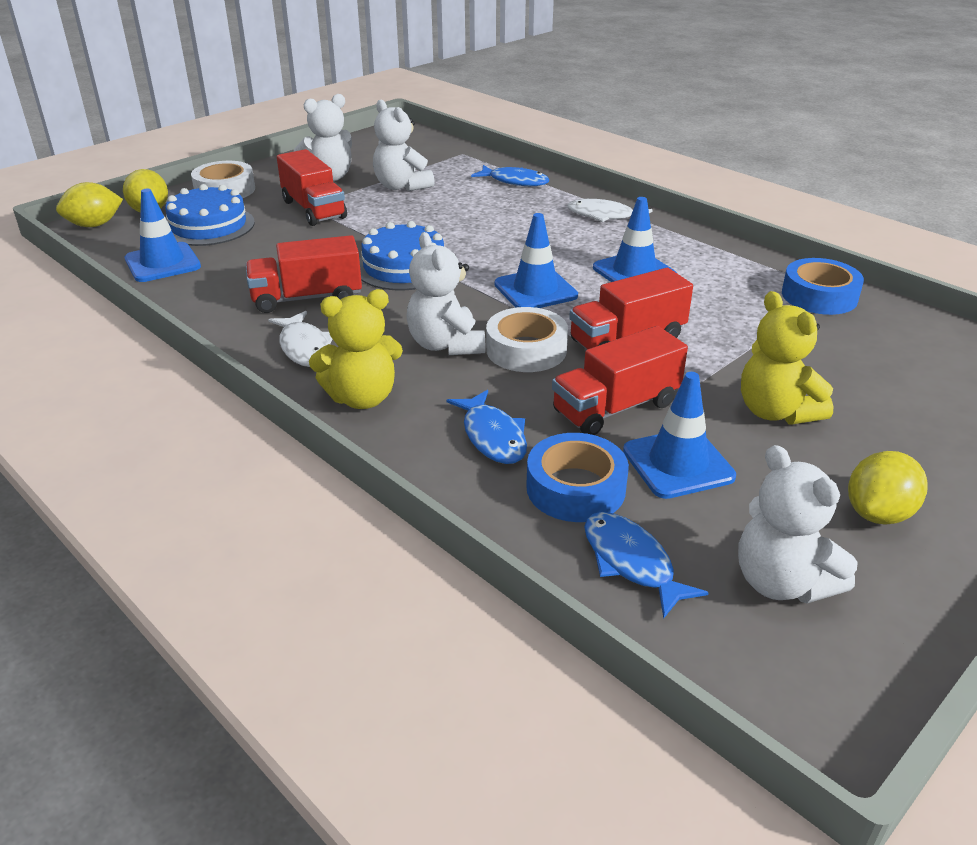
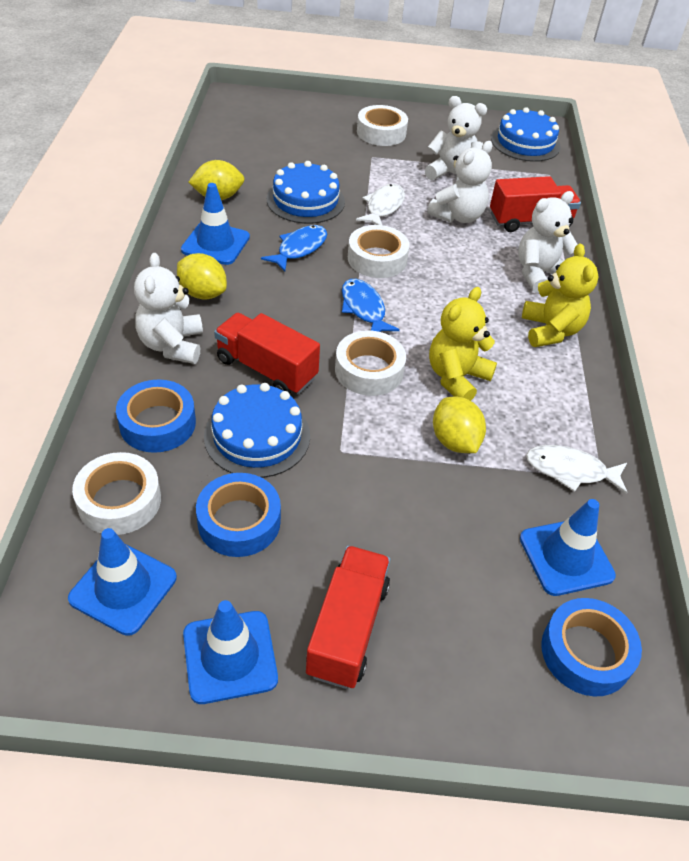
blue cake: [165,184,255,246] [359,221,444,291] = 2 -> [204,383,310,478] [267,161,345,224] [491,107,561,162] = 3
blue fish: [447,390,527,464] [471,165,549,186] [584,512,709,619] = 3 -> [261,225,327,272] [342,279,400,332] = 2
blue tape: [526,433,629,522] [782,258,864,315] = 2 -> [116,380,196,453] [196,473,281,557] [541,598,642,697] = 3
red truck: [246,235,362,313] [277,149,347,226] [552,326,688,435] [569,268,693,350] = 4 -> [214,313,320,394] [306,546,390,689] [490,176,581,232] = 3
white tape: [191,161,255,198] [486,307,568,372] = 2 -> [72,452,161,535] [335,330,406,396] [348,225,410,278] [357,105,408,146] = 4

